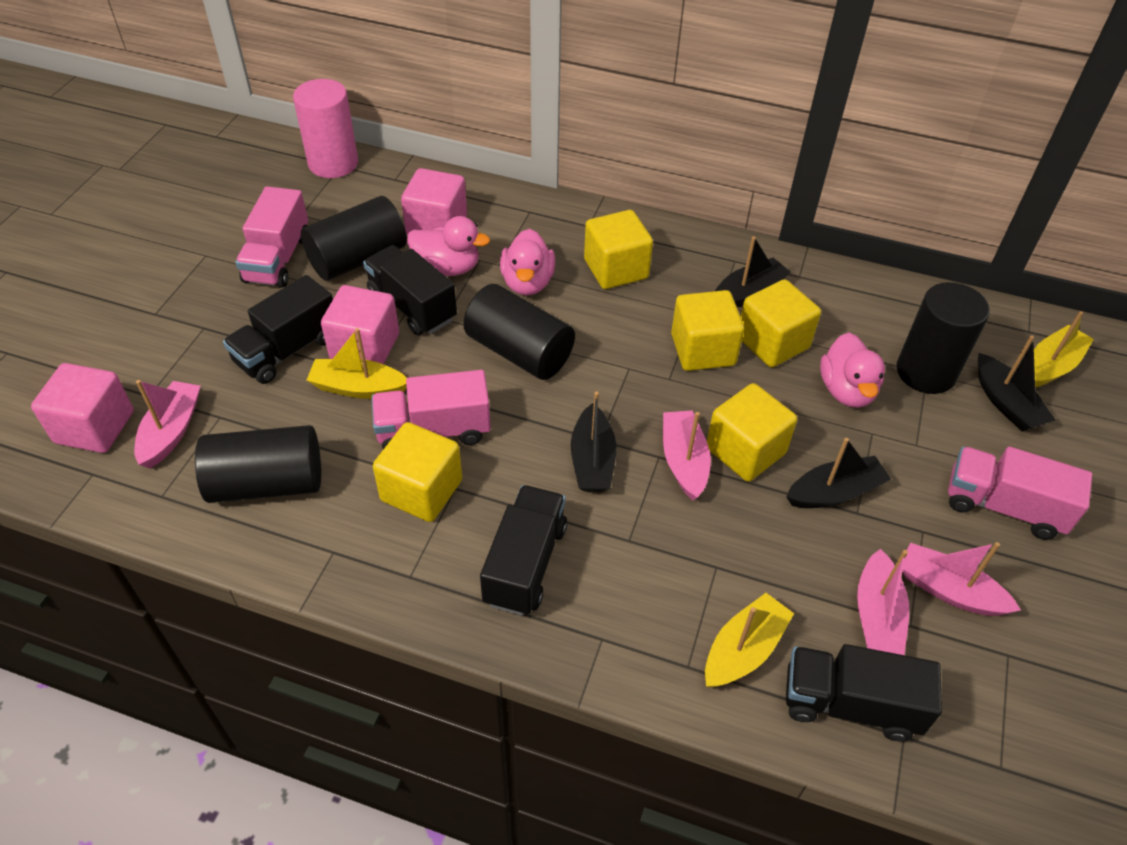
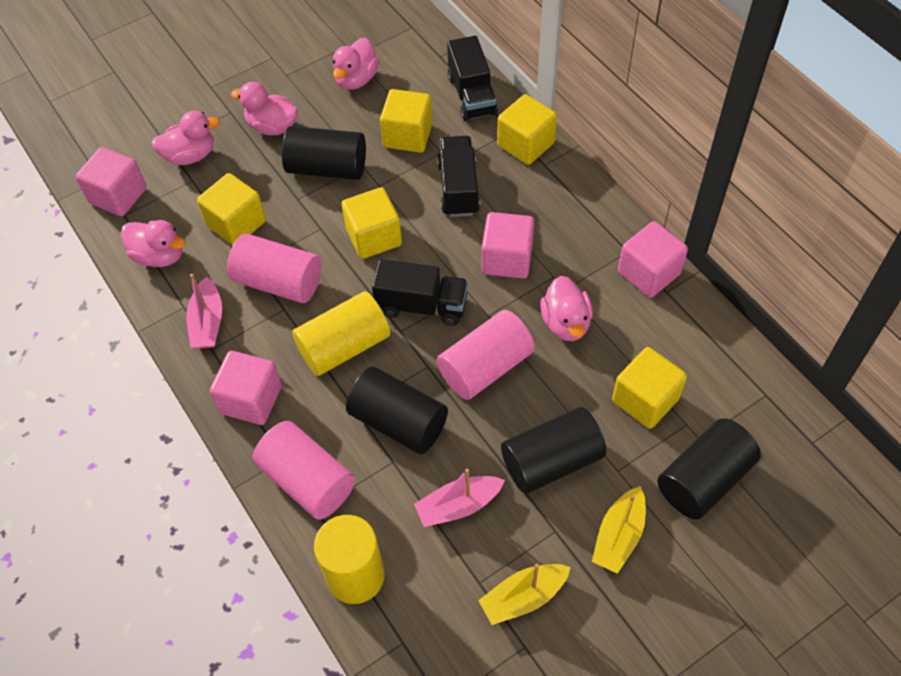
black boat: [571,392,616,492] [715,236,791,308] [786,438,891,508] [978,335,1055,432] = 4 -> none = 0
black truck: [223,275,333,384] [363,245,457,335] [480,485,567,616] [786,644,942,742] = 4 -> [372,259,468,326] [437,136,480,217] [447,36,498,121] = 3
pink boat: [134,380,201,468] [663,411,711,500] [857,549,909,655] [902,542,1021,616] = 4 -> [187,274,222,348] [414,468,505,527] = 2
pink cube: [31,363,134,453] [321,285,399,364] [401,168,467,235] = 3 -> [75,147,147,217] [210,351,282,425] [482,212,534,279] [618,221,688,298] = 4
pink cylinder: [293,79,358,178] = 1 -> [227,234,322,303] [253,421,355,520] [437,310,535,400] = 3
pink duck: [407,216,490,276] [500,229,555,295] [820,332,885,408] = 3 -> [121,220,185,267] [151,111,220,165] [231,82,298,136] [333,38,379,90] [540,276,593,341] = 5
pink truck: [235,186,308,288] [372,370,491,449] [948,446,1092,540] = 3 -> none = 0
yellow boat: [307,328,407,399] [705,593,794,688] [1034,311,1094,387] = 3 -> [478,563,571,625] [592,486,646,574] = 2
yellow cylinder: none = 0 -> [292,292,390,376] [314,515,385,604] = 2

